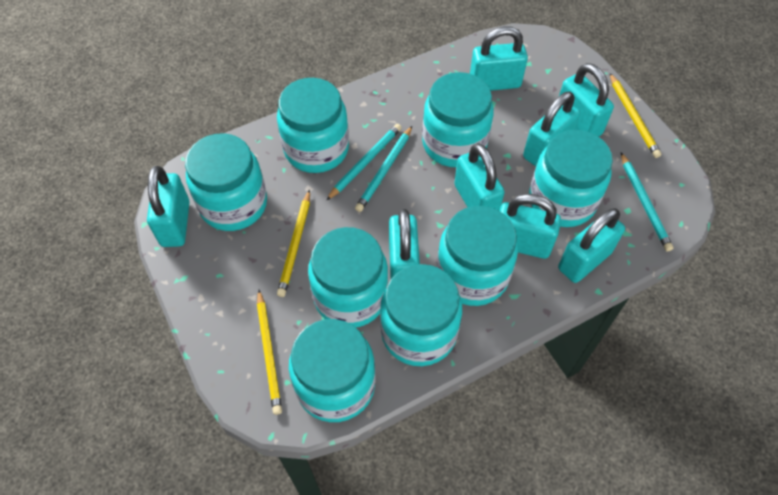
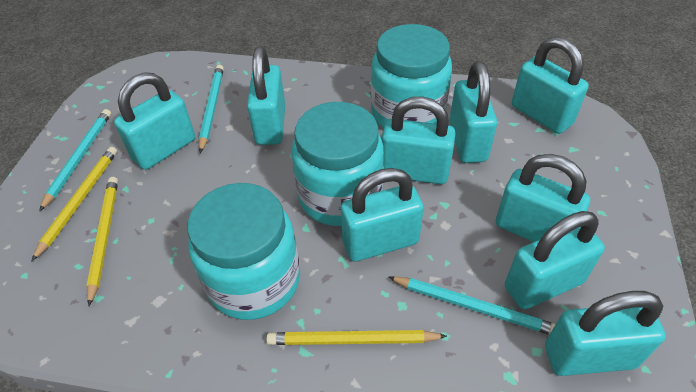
turquoise jar: [185,133,267,231] [277,78,349,173] [289,319,375,422] [308,227,388,328] [380,264,462,366] [422,72,494,167] [437,206,518,306] [529,130,613,227] = 8 -> [187,183,300,320] [291,102,384,226] [371,24,452,128] = 3
turquoise padlock: [147,166,190,247] [389,209,420,279] [454,143,505,211] [470,26,528,91] [500,194,561,259] [523,92,580,166] [558,208,625,283] [559,63,614,137] = 8 -> [114,72,195,170] [247,46,285,145] [341,168,424,261] [381,96,456,184] [449,61,497,163] [496,154,590,242] [505,211,605,309] [512,37,589,134] [545,291,666,376] = 9

